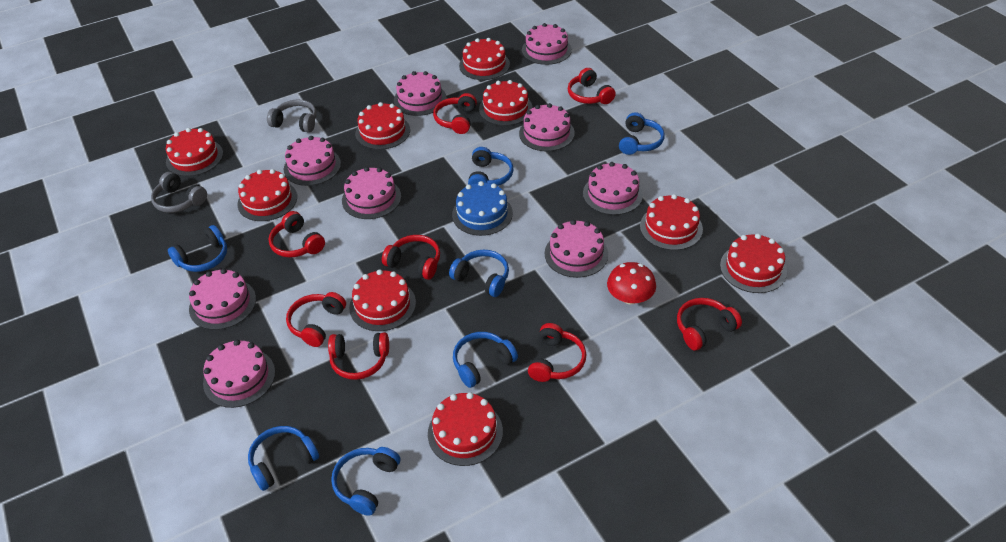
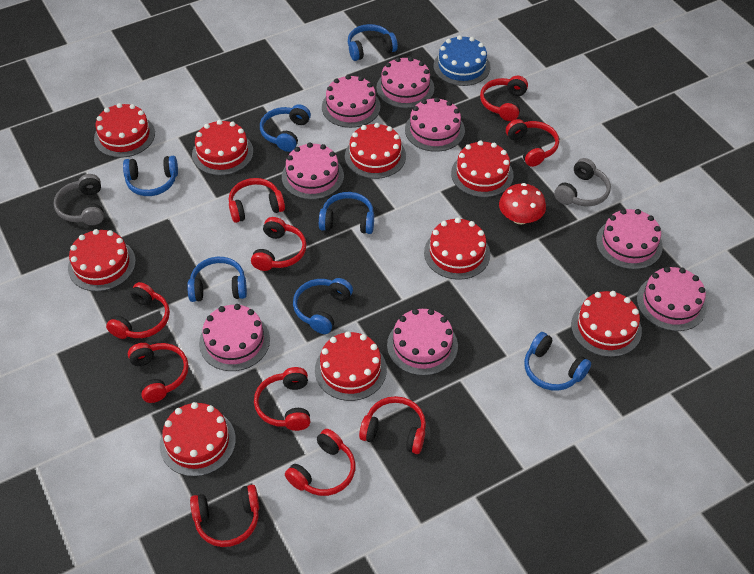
pink cake: [189,268,256,330] [203,340,275,408] [284,136,341,186] [342,167,401,219] [394,71,446,116] [519,103,575,151] [522,23,572,65] [545,220,608,278] [583,162,643,215] = 9 -> [199,304,270,371] [282,143,344,200] [322,75,381,128] [376,57,434,108] [387,309,458,376] [405,97,465,152] [596,209,663,269] [637,267,707,331] = 8
red headphones: [269,211,325,257] [286,292,346,347] [328,333,389,380] [382,235,440,280] [433,93,477,134] [528,323,586,382] [568,68,616,104] [677,298,742,350] = 8 -> [106,282,170,339] [128,343,188,403] [190,484,259,547] [229,178,285,223] [251,217,306,271] [254,367,310,431] [285,429,355,496] [359,396,426,454] [480,76,528,121] [506,119,559,167] = 10

